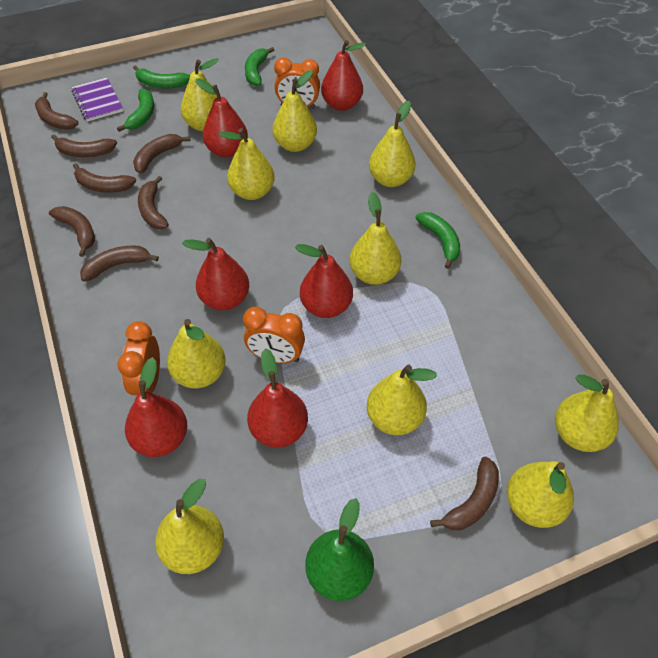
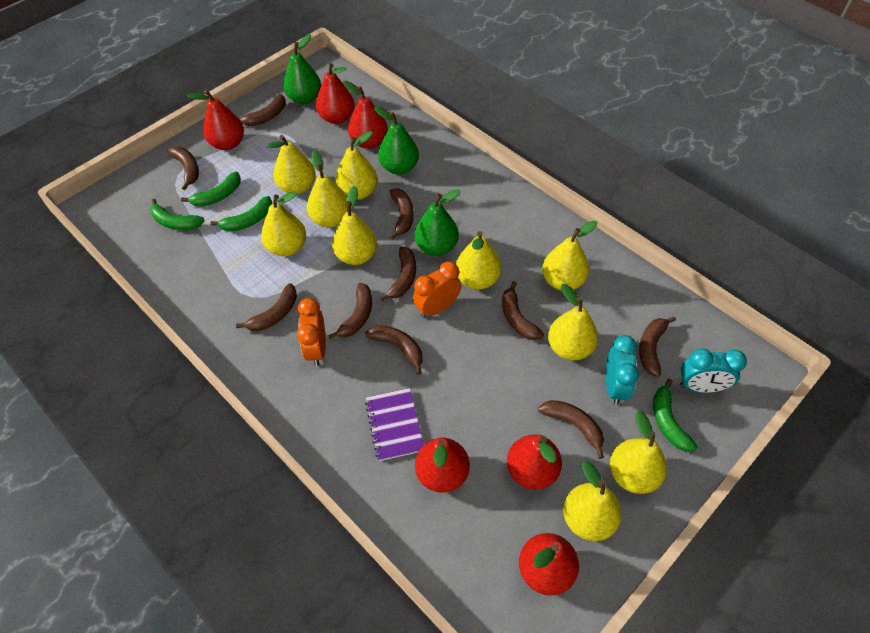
brown banana: [35,92,78,129] [49,206,95,257] [51,135,117,157] [73,163,136,193] [80,246,159,282] [133,134,190,174] [138,176,169,229] [430,457,499,530] = 8 -> [167,147,199,190] [236,283,297,331] [239,94,286,126] [328,283,372,339] [365,325,423,375] [380,247,416,301] [389,189,414,240] [502,281,544,340] [538,400,604,459] [639,316,676,377] = 10
green pear: [306,498,374,601] = 1 -> [283,34,321,104] [374,106,419,175] [414,189,461,256] = 3
orange clock: [118,321,160,395] [243,307,305,363] [274,57,320,109] = 3 -> [297,298,326,366] [413,261,461,318] = 2
turquoise clock: none = 0 -> [606,335,639,405] [680,348,747,393] = 2

